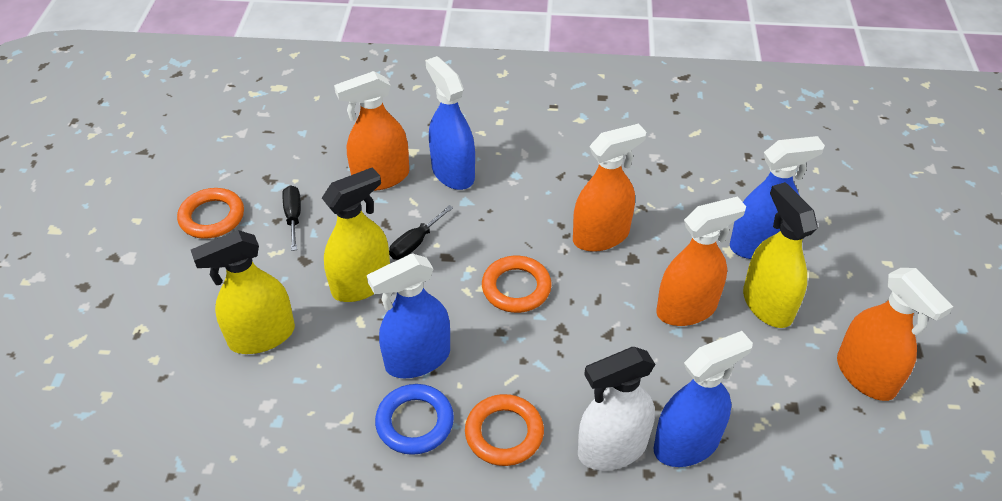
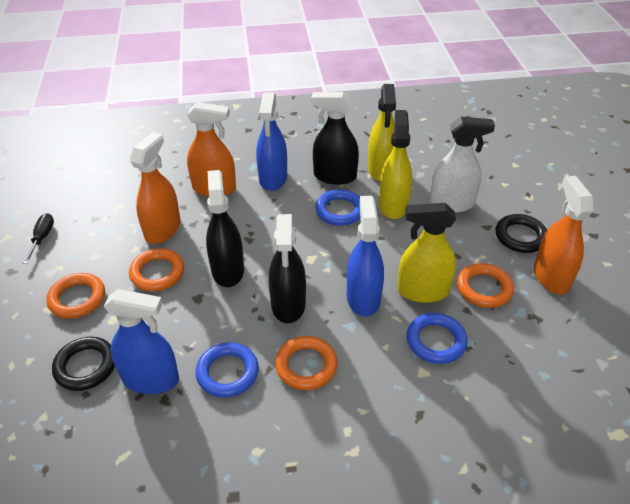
black ring: none = 0 -> [52,337,115,391] [496,214,547,253] = 2
black screwdriver: [282,185,301,251] [389,205,453,260] = 2 -> [23,213,54,264] = 1
black spray bottle: none = 0 -> [206,170,244,287] [269,214,306,323] [311,92,359,185] = 3
blue ring: [375,384,454,455] = 1 -> [196,342,259,398] [315,189,360,226] [407,313,468,364] = 3
blue spray bottle: [367,253,450,378] [425,56,475,190] [653,331,753,467] [730,136,825,259] = 4 -> [104,289,179,394] [256,92,287,191] [347,196,384,317] = 3
orange ring: [177,188,244,239] [465,394,544,466] [482,256,552,313] = 3 -> [46,273,105,319] [129,248,184,291] [275,336,338,390] [457,263,514,308] = 4
orange spray bottle: [334,71,409,191] [573,124,646,252] [656,196,746,326] [837,268,953,401] = 4 -> [130,132,181,244] [187,102,236,197] [534,176,594,294] = 3

